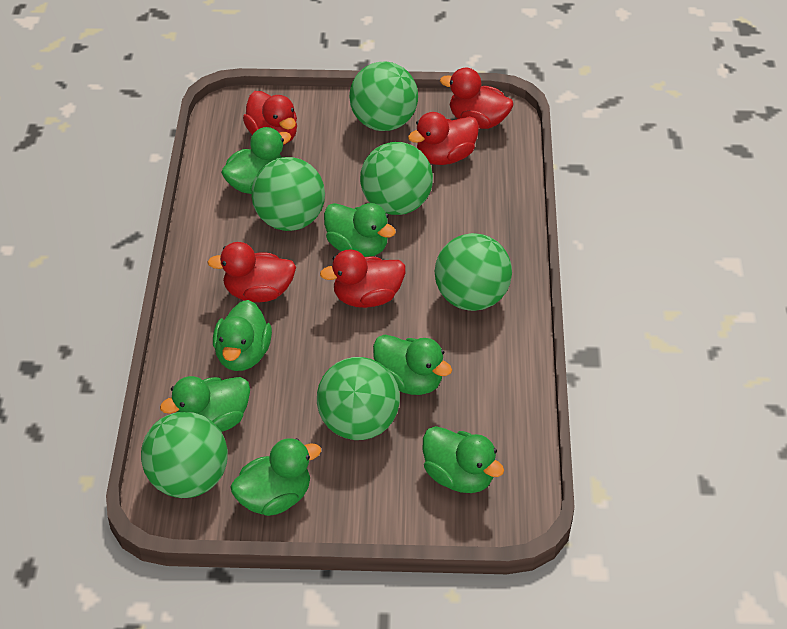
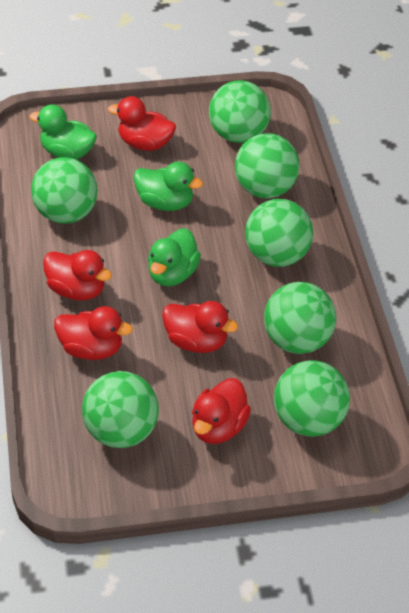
green ball: [141,412,228,498] [251,157,325,231] [317,357,400,440] [349,62,418,131] [360,142,433,215] [434,233,512,311] = 6 -> [31,158,97,224] [82,371,159,448] [209,80,271,143] [235,133,299,198] [245,199,313,267] [264,282,336,354] [274,360,350,437] = 7
green duck: [160,376,250,432] [213,300,272,371] [221,127,291,194] [230,438,321,516] [324,203,396,257] [373,335,452,395] [423,426,504,493] = 7 -> [29,104,97,159] [133,162,203,211] [148,228,201,286] = 3

